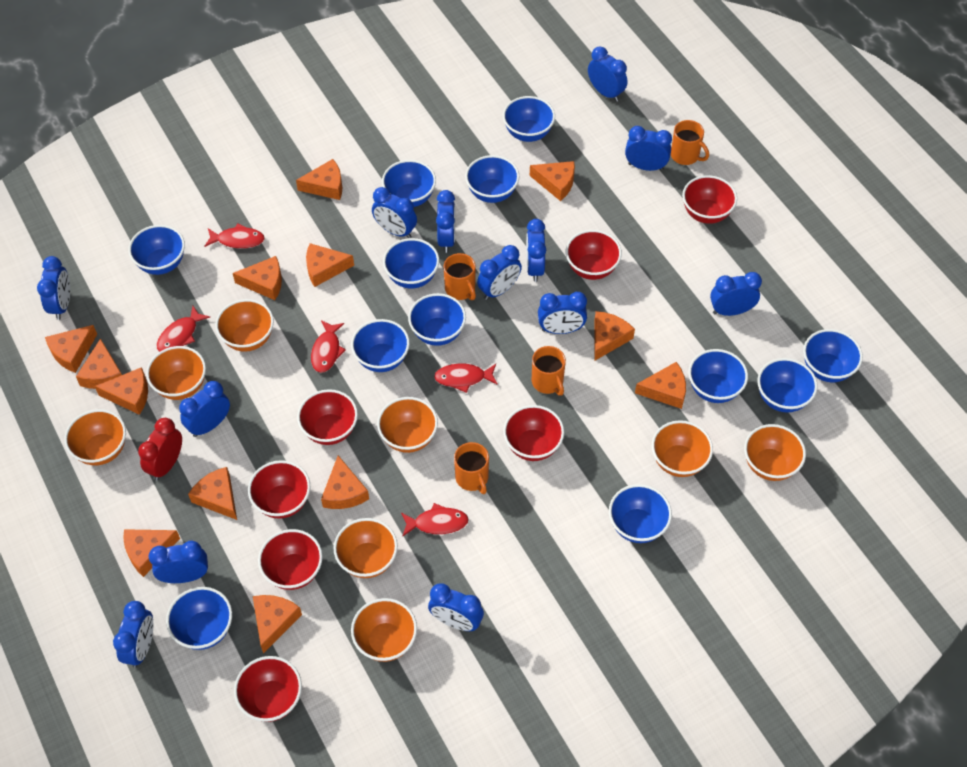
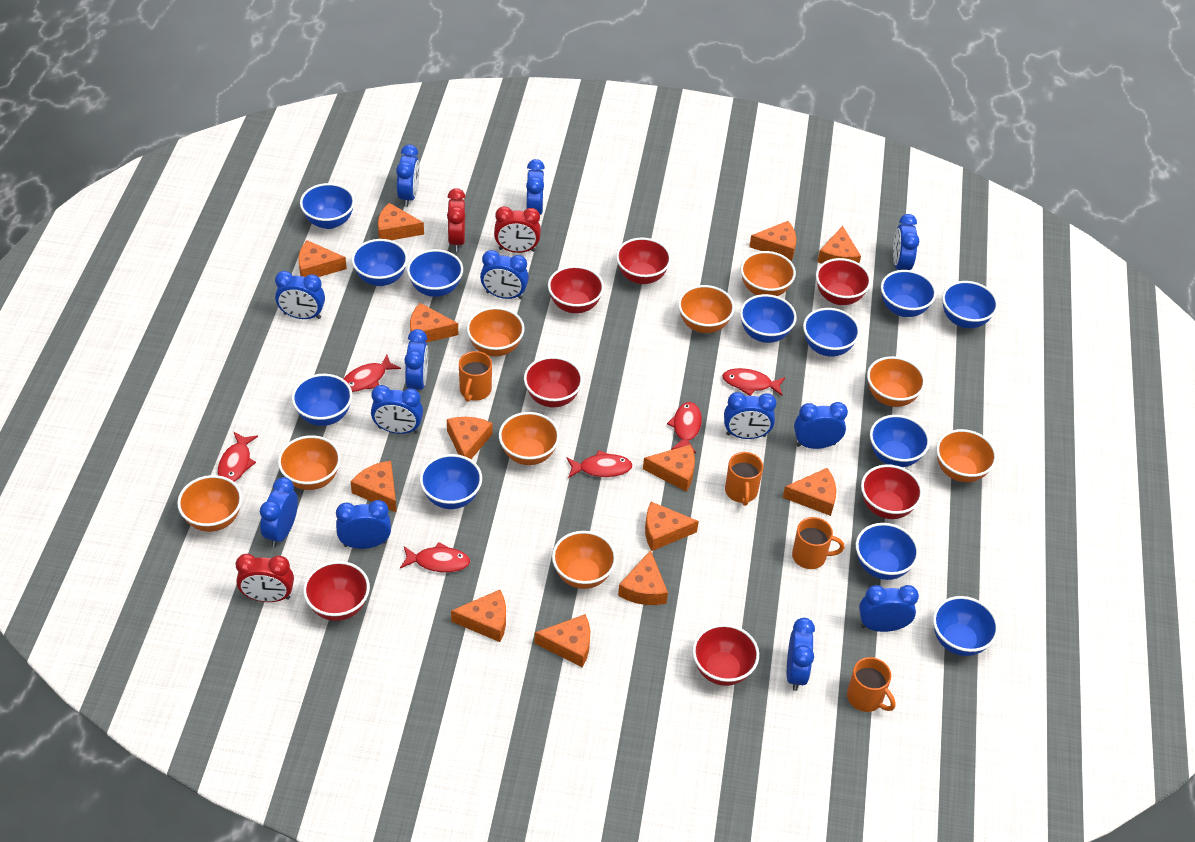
orange bowl: [64,409,126,465] [146,346,206,400] [215,299,274,352] [334,518,398,578] [351,598,417,662] [377,397,438,453] [652,420,713,477] [744,424,806,481] = 8 -> [177,475,242,532] [278,435,341,490] [466,307,525,357] [499,412,560,465] [552,531,617,589] [678,285,735,333] [740,251,796,296] [867,356,925,407] [936,429,997,482] = 9
red clock: [138,418,182,480] = 1 -> [236,554,294,602] [447,188,466,252] [494,206,541,253] = 3
red fish: [157,306,210,352] [204,224,265,249] [311,320,346,373] [401,503,469,536] [434,363,498,393] = 5 -> [217,432,258,482] [344,354,401,392] [400,542,470,573] [567,450,632,478] [667,402,702,453] [722,368,785,396] = 6

